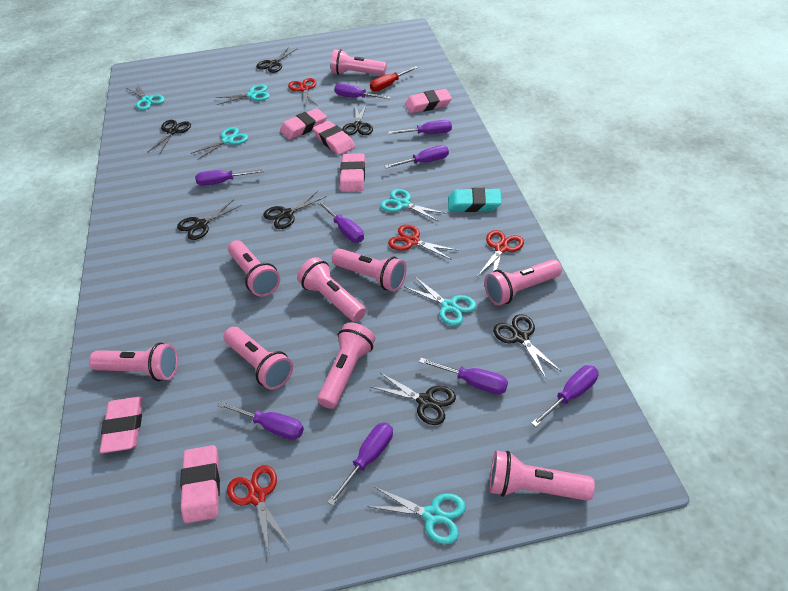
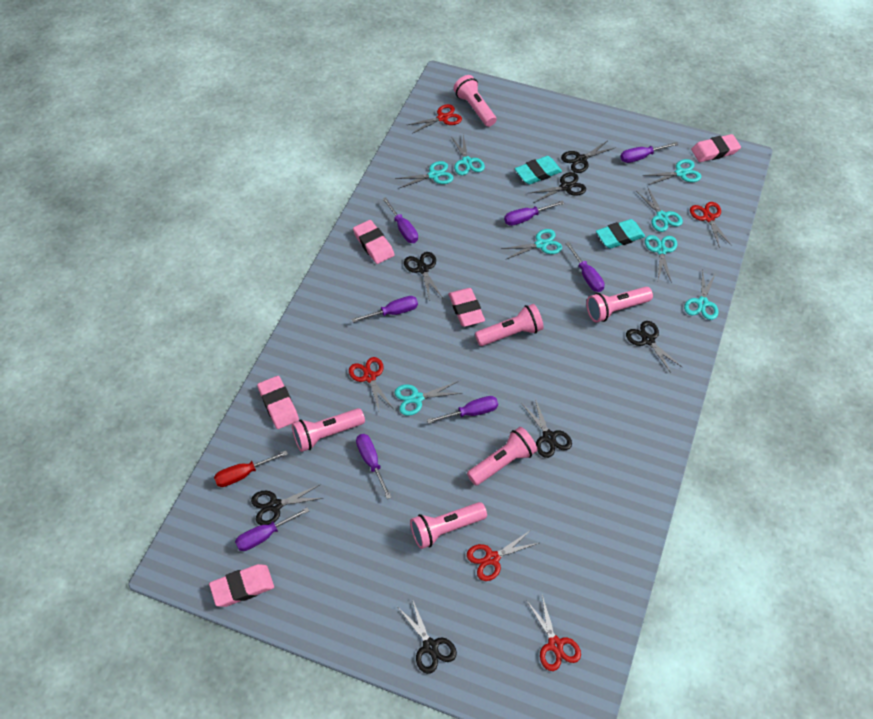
pink eraser: [100,396,143,453] [180,445,220,523] [280,108,327,140] [313,121,355,155] [340,153,365,192] [405,89,452,113] = 6 -> [209,564,274,607] [257,376,299,429] [353,220,394,264] [449,288,485,327] [691,134,741,162] = 5
pink flashlight: [89,342,178,381] [224,327,293,390] [228,240,280,297] [297,257,366,322] [317,322,375,409] [331,49,387,75] [332,248,407,291] [484,259,562,306] [490,450,595,501] = 9 -> [292,408,365,452] [410,502,487,549] [453,75,497,127] [467,427,538,486] [475,304,544,346] [587,287,653,323] = 6
purple screwdriver: [195,169,264,186] [218,401,304,440] [317,201,364,243] [327,422,393,506] [334,84,391,99] [385,145,449,168] [388,120,452,134] [419,358,508,394] [531,365,599,427] = 9 -> [235,507,309,551] [351,296,418,323] [356,434,392,499] [383,197,418,243] [427,396,498,424] [504,201,564,226] [565,242,604,292] [620,142,678,163] = 8
red scissors: [227,465,291,554] [288,78,318,108] [388,225,459,260] [477,230,524,277] = 4 -> [349,357,393,413] [408,104,462,134] [467,530,539,581] [526,595,581,671] [690,202,732,248] = 5
turquoise eraser: [448,188,502,212] = 1 -> [515,156,562,185] [596,219,645,249] = 2
turquoise scissors: [126,84,165,110] [190,127,248,160] [216,84,270,105] [367,487,466,544] [380,189,446,222] [405,277,477,326] = 6 -> [394,381,461,416] [395,161,454,189] [451,135,485,175] [501,229,562,260] [636,188,683,232] [643,159,701,185] [645,235,677,283] [684,269,719,320] = 8

